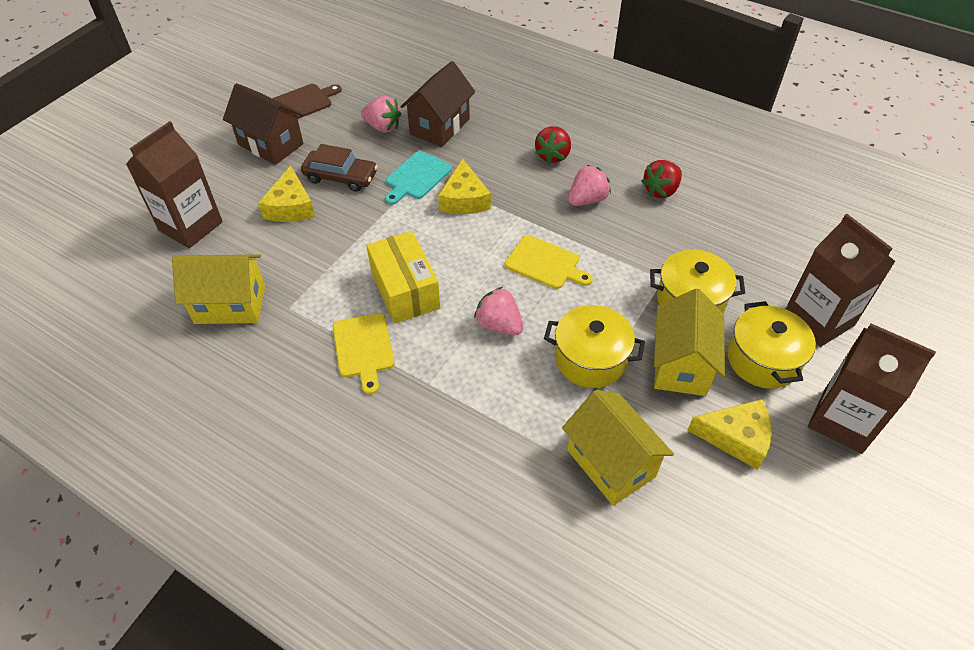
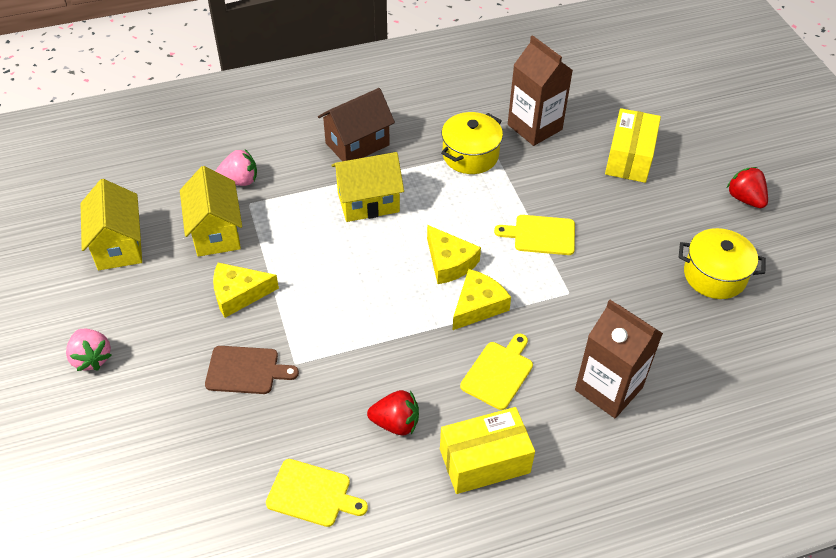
brown car: [301,144,378,192] = 1 -> none = 0
brown carton: [126,121,223,248] [786,214,895,347] [808,324,936,454] = 3 -> [508,35,573,146] [575,300,663,418] = 2
brown house: [223,83,303,165] [400,61,475,147] = 2 -> [318,88,395,161] = 1
pink strawberry: [361,96,401,133] [474,287,523,335] [568,165,611,206] = 3 -> [66,329,112,371] [215,149,257,186] = 2
turquoise cutting board: [385,151,452,205] = 1 -> none = 0
yellow box: [366,231,440,324] = 1 -> [440,407,535,494] [605,108,661,183] = 2
yellow cutting board: [333,313,394,395] [505,235,593,289] = 2 -> [266,459,368,527] [460,334,533,410] [494,215,575,255] = 3
yellow pot: [544,305,645,388] [650,250,745,313] [727,301,816,389] = 3 -> [441,112,503,174] [679,228,766,299] = 2

